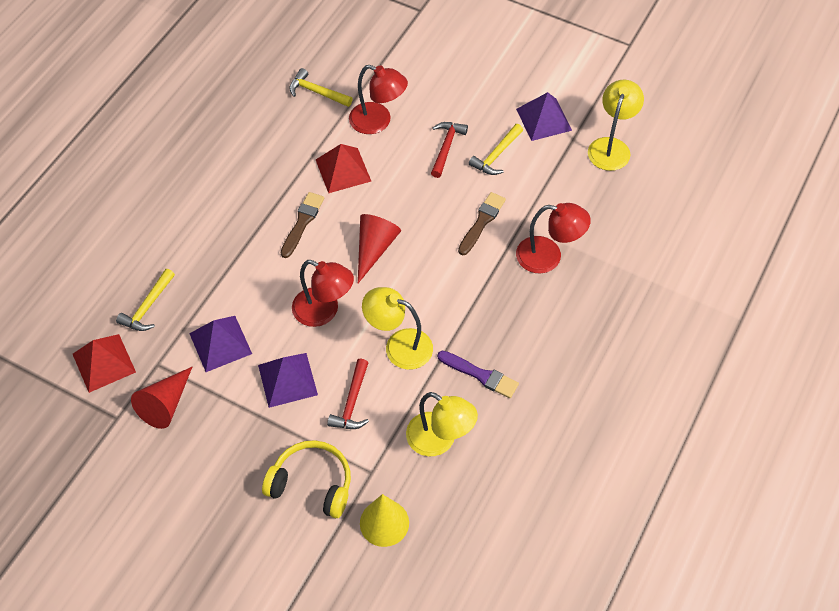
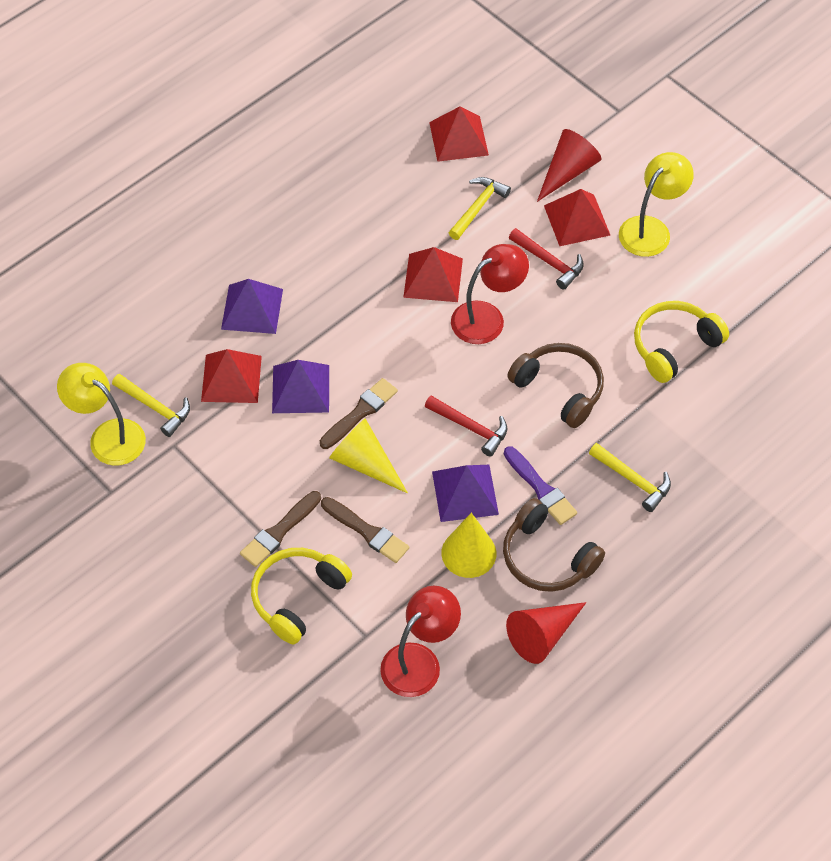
brown brush: [281,192,324,258] [458,192,506,255] = 2 -> [240,491,321,567] [320,378,398,449] [321,497,409,563] = 3
brown headphones: none = 0 -> [503,498,605,592] [507,343,604,428] = 2
red lamp: [292,260,354,327] [349,65,408,134] [516,203,591,273] = 3 -> [380,586,461,697] [451,244,529,344] = 2
red pyramid: [73,334,136,393] [316,144,371,193] = 2 -> [201,349,262,403] [403,247,463,302] [429,106,489,162] [544,189,610,246] = 4
yellow cone: [360,494,409,547] = 1 -> [329,418,408,493] [441,513,496,578] = 2
yellow headphones: [262,440,351,518] = 1 -> [251,548,352,644] [634,301,729,383] = 2
yellow lamp: [362,287,433,370] [406,392,478,456] [588,80,644,171] = 3 -> [57,363,146,466] [619,152,694,257] = 2

